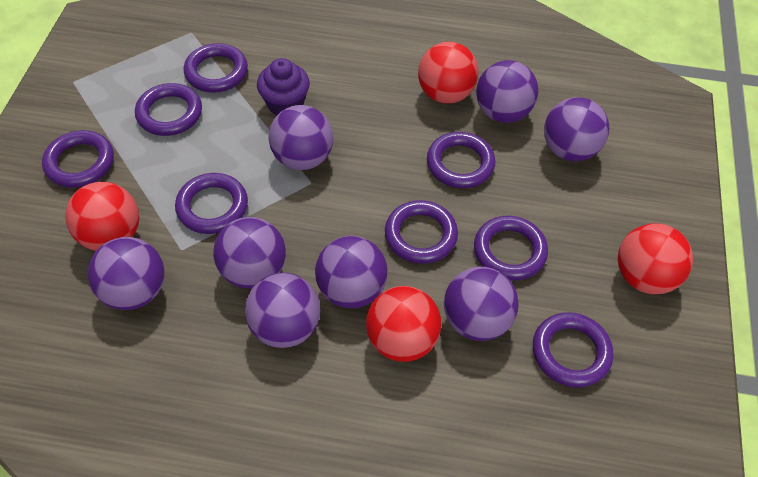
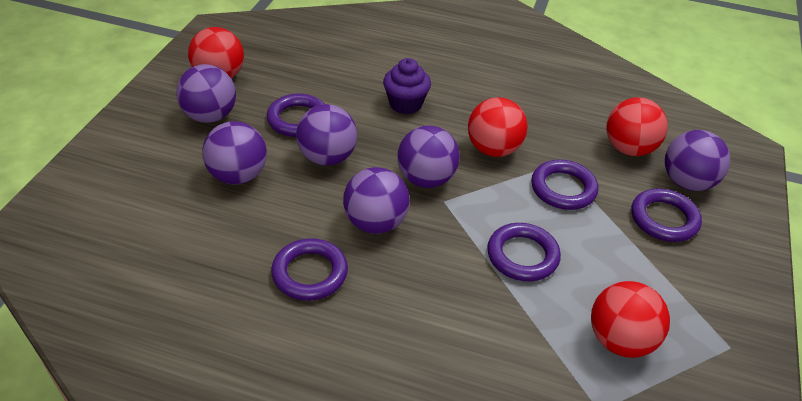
purple ball: [88,237,164,310] [213,217,286,288] [245,273,320,348] [268,105,333,170] [315,236,388,308] [444,267,519,341] [476,60,538,123] [544,97,609,161] = 8 -> [176,64,236,123] [202,121,267,185] [296,104,357,166] [343,167,410,234] [397,126,460,188] [665,130,731,191] = 6
purple ring: [42,130,114,188] [135,83,202,136] [175,173,248,234] [184,43,248,93] [385,200,458,264] [427,132,495,188] [474,215,548,281] [533,312,613,387] = 8 -> [266,93,325,137] [271,238,348,301] [487,223,561,281] [531,160,598,210] [631,188,702,242] = 5

